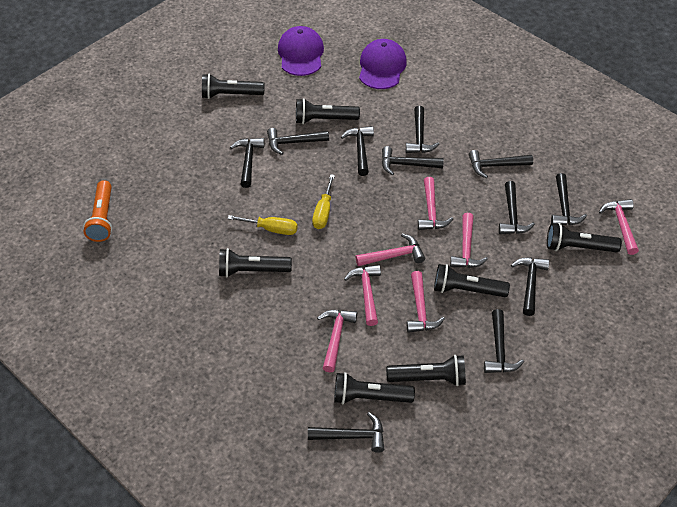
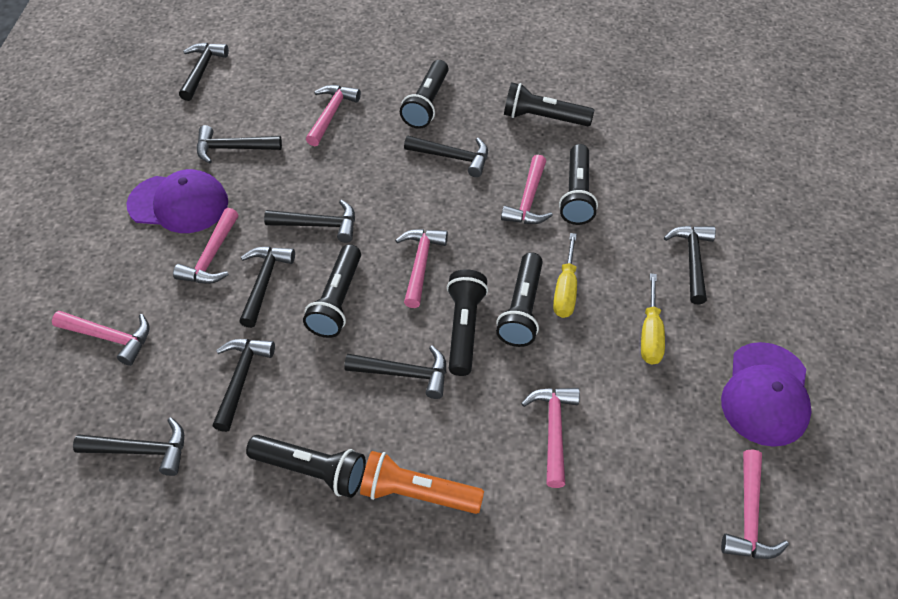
black hammer: [230,138,265,188] [267,128,329,155] [308,412,384,453] [341,126,374,176] [382,146,444,175] [406,106,439,153] [469,150,533,178] [484,309,524,373] [499,181,535,234] [511,258,550,316] [551,173,587,226] = 11 -> [73,417,184,476] [179,43,229,101] [197,125,282,164] [213,339,275,432] [239,247,295,328] [264,199,355,243] [344,345,446,399] [404,136,488,177] [664,226,716,305] = 9

